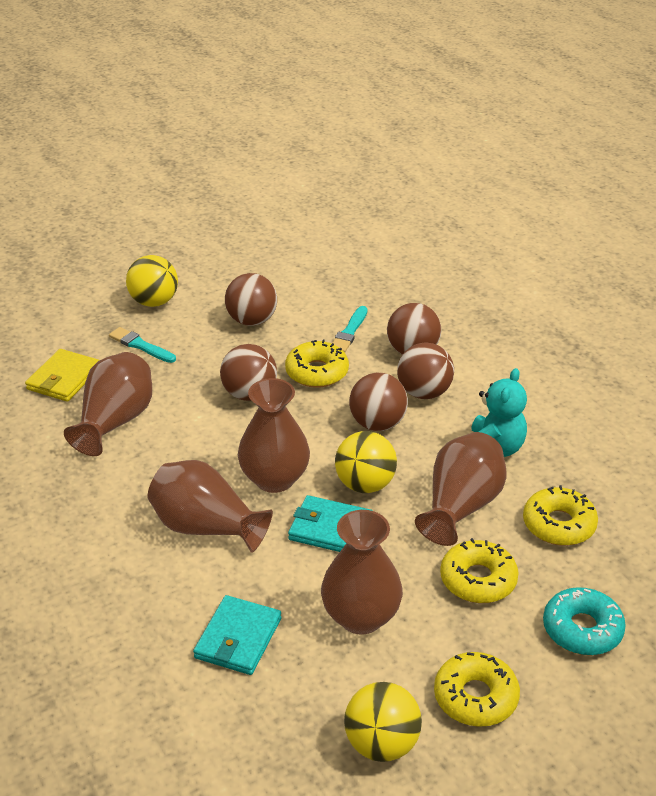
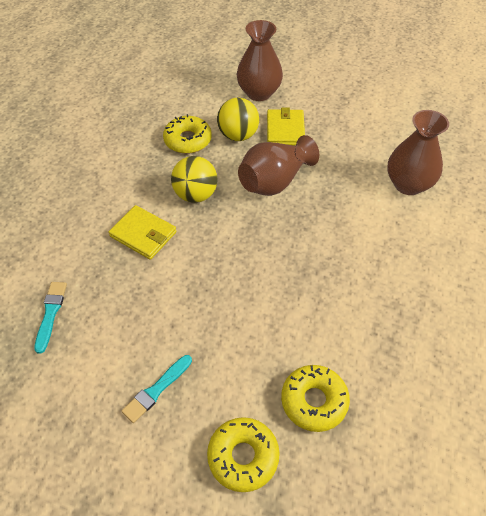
brown ball: [220,344,277,401] [225,273,277,326] [349,373,408,431] [387,303,441,355] [397,342,454,399] = 5 -> none = 0
brown vase: [64,352,152,456] [147,460,273,553] [238,378,310,493] [321,510,403,634] [415,432,507,546] = 5 -> [236,20,283,101] [238,135,319,196] [387,110,449,195] = 3
turquoise donut: [543,587,626,655] = 1 -> none = 0
turquoise teddy bear: [471,368,527,457] = 1 -> none = 0
turquoise wallet: [193,595,281,675] [288,495,373,552] = 2 -> none = 0
yellow ball: [126,255,178,307] [335,431,397,493] [344,682,422,762] = 3 -> [171,156,218,203] [217,98,259,141] = 2
yellow donut: [285,340,349,388] [434,652,520,727] [440,538,519,603] [523,485,598,546] = 4 -> [163,114,212,154] [207,417,280,492] [281,365,350,432] = 3
yellow wallet: [25,349,99,402] = 1 -> [108,205,177,260] [267,107,305,146] = 2

